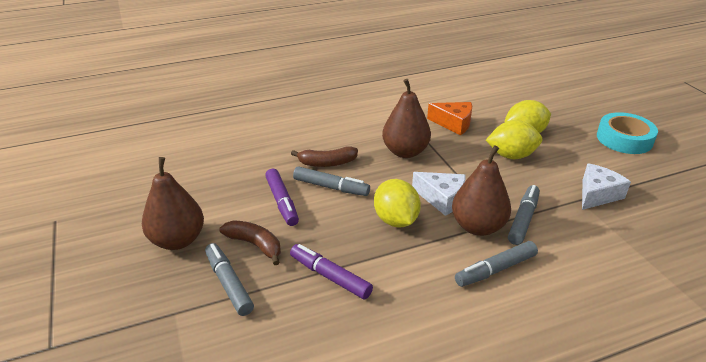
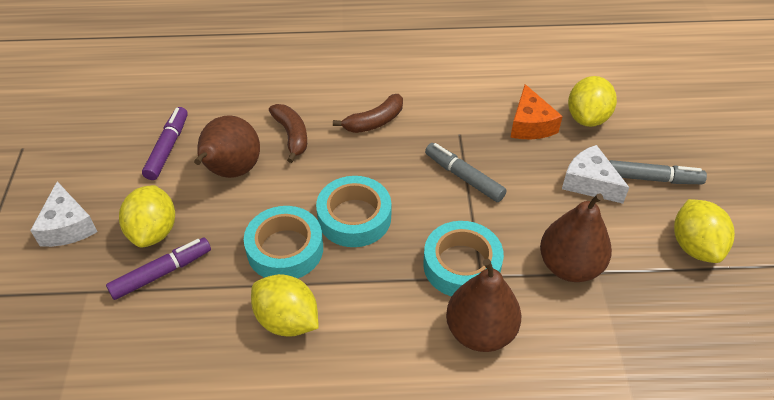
grey marker: [205,243,254,316] [293,167,370,196] [455,241,538,287] [508,185,540,245] = 4 -> [425,143,507,202] [609,160,707,184] = 2
turquoise tape: [597,112,658,154] = 1 -> [244,206,323,278] [316,176,391,247] [423,221,504,297] = 3
yellow lemon: [374,179,421,228] [486,120,542,159] [505,100,551,133] = 3 -> [119,185,175,247] [251,274,319,337] [568,76,617,127] [674,199,735,263] = 4

